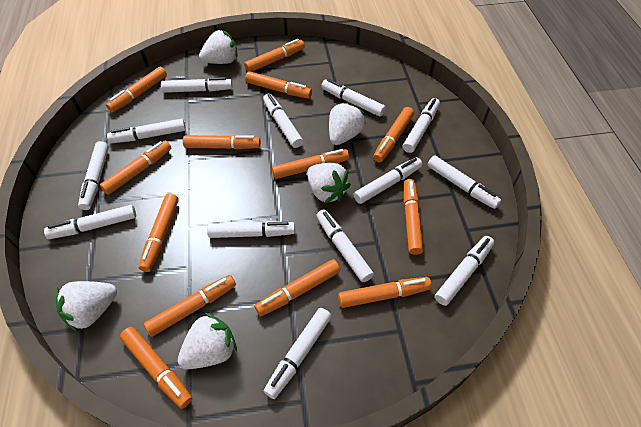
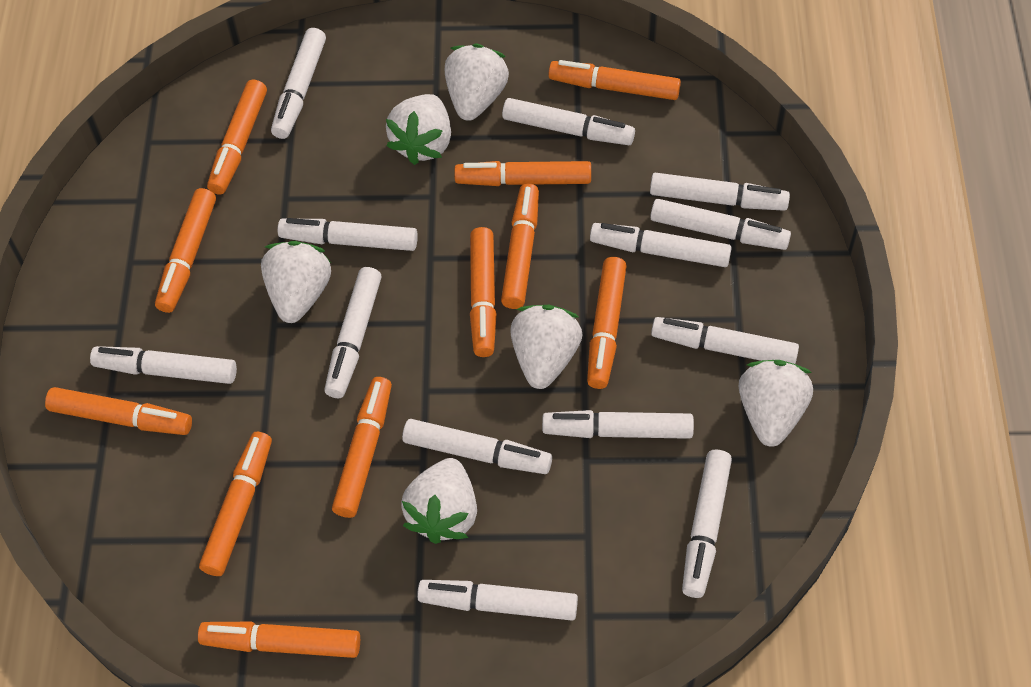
orange marker: [100,141,171,195] [106,66,167,112] [120,327,192,409] [138,193,179,272] [144,275,236,337] [183,135,261,149] [244,39,305,72] [245,71,312,99] [255,259,340,316] [272,149,350,179] [338,277,432,308] [373,107,414,163] [404,179,424,255] = 13 -> [45,387,192,435] [155,188,216,313] [198,622,360,658] [199,432,272,576] [207,80,267,195] [332,377,392,518] [454,161,591,186] [470,227,497,357] [501,183,539,309] [548,60,681,100] [587,257,627,389] = 11
white strawberry: [56,281,117,332] [178,313,237,369] [199,29,237,64] [307,163,351,203] [329,103,366,145] = 5 -> [261,241,331,323] [386,94,451,165] [401,458,477,544] [445,44,509,121] [510,305,582,389] [738,360,813,447] = 6

